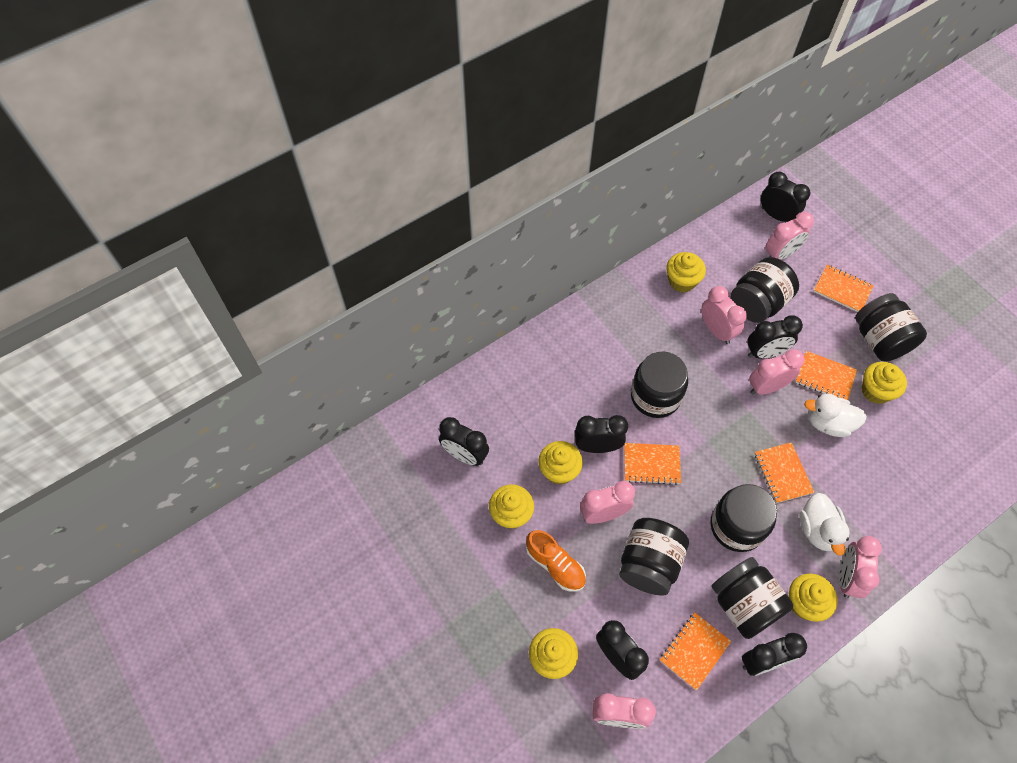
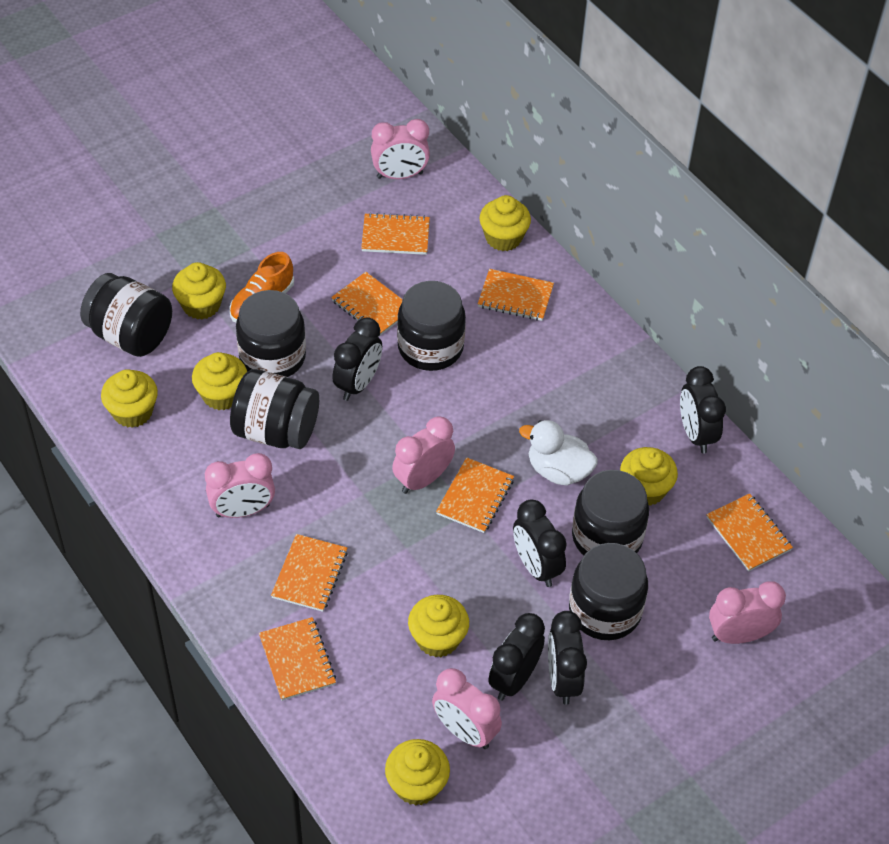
black clock: [439,417,489,466] [575,415,628,453] [596,620,649,680] [742,633,807,676] [747,315,803,359] [761,172,811,222] = 6 -> [332,317,382,401] [488,613,545,701] [513,500,567,587] [548,611,587,705] [680,366,726,454] = 5
orange notebook: [624,443,681,485] [660,613,731,690] [754,442,814,503] [795,351,857,400] [813,265,874,312] = 5 -> [259,617,336,701] [271,534,348,612] [331,272,403,336] [361,213,430,255] [436,457,514,533] [478,269,554,321] [707,493,793,571] = 7
pink clock: [580,481,635,524] [592,693,656,729] [701,286,747,344] [749,349,805,395] [765,212,814,260] [839,536,882,598] = 6 -> [205,453,275,518] [371,119,430,179] [392,416,455,494] [432,668,502,749] [709,581,786,644] = 5
white duck: [800,493,850,556] [804,394,867,437] = 2 -> [519,420,598,485] = 1
yellow cupcake: [489,484,534,529] [529,628,578,679] [538,441,583,485] [666,252,706,293] [789,574,838,622] [861,362,907,404] = 6 -> [101,369,158,428] [172,262,226,319] [192,352,247,410] [385,739,450,806] [408,595,469,657] [479,195,531,251] [620,447,678,506] = 7

